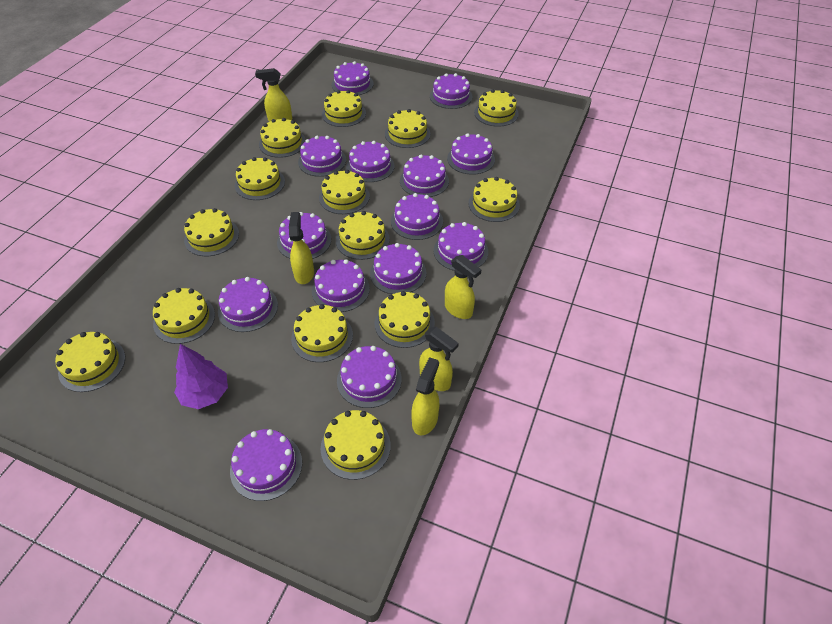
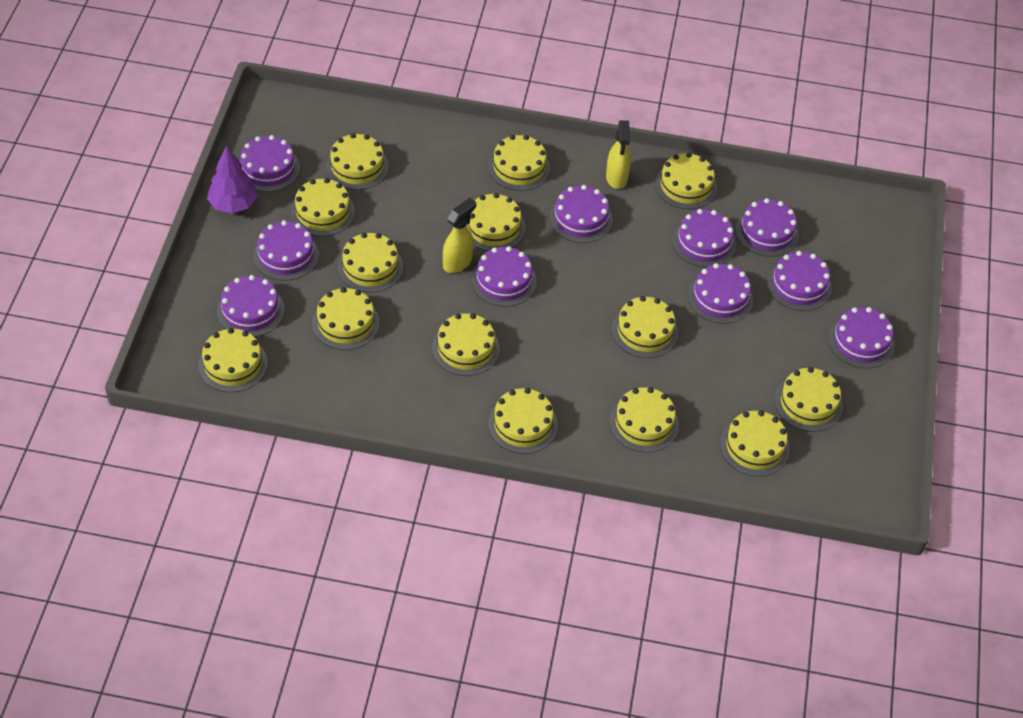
purple cake: [218,277,278,332] [230,429,302,501] [277,212,331,259] [298,136,346,177] [312,259,370,312] [332,61,373,95] [337,346,402,408] [346,141,394,182] [370,243,427,294] [391,193,443,240] [400,155,449,197] [430,73,473,109] [434,222,488,271] [447,133,495,175] = 14 -> [217,275,285,337] [239,135,300,192] [253,220,319,281] [471,246,537,307] [550,185,613,243] [672,209,736,267] [688,263,753,324] [736,198,799,257] [767,251,832,311] [828,307,895,369] = 10
yellow spray bottle: [255,68,292,122] [289,212,314,284] [411,357,439,435] [419,327,459,391] [445,255,481,319] = 5 -> [443,198,476,273] [606,120,631,189] = 2

